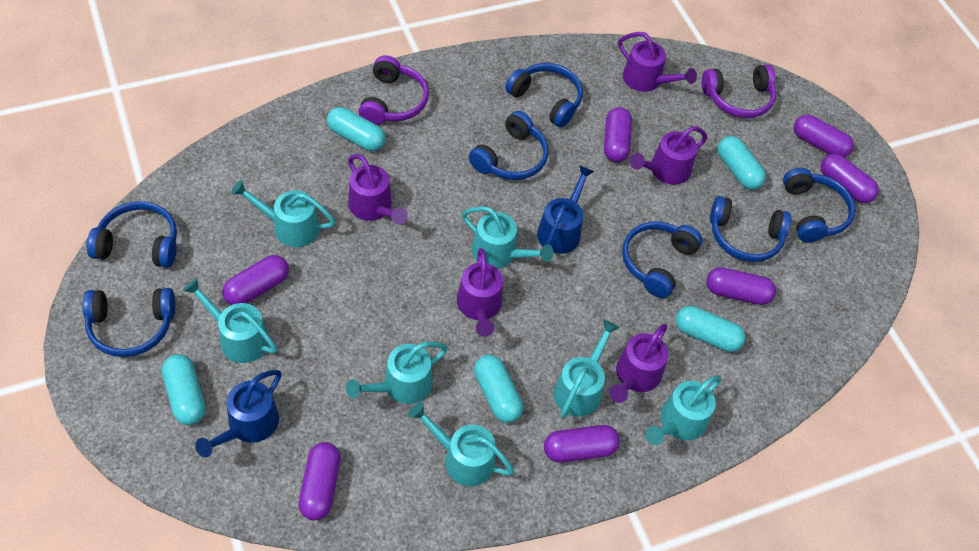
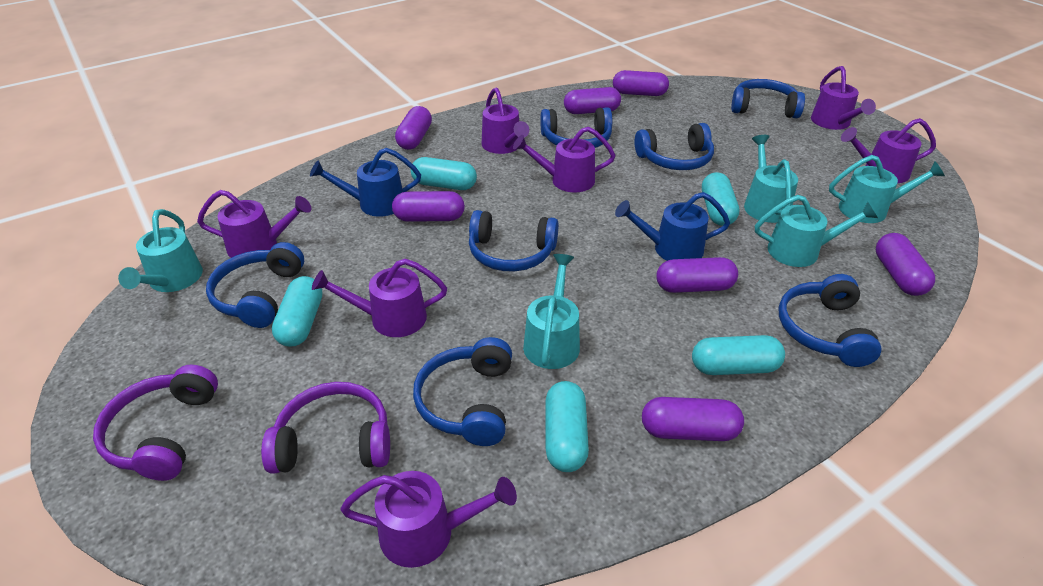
purple watering can: [348,154,407,224] [457,248,503,337] [609,324,668,403] [618,32,697,92] [630,126,707,185] = 5 -> [197,190,312,258] [312,258,447,337] [340,471,517,568] [482,88,529,154] [513,127,616,192] [811,66,876,130] [841,118,936,183] = 7
turquoise watering can: [183,278,277,363] [231,180,335,247] [346,342,448,404] [408,402,514,486] [462,206,554,268] [553,320,620,418] [645,376,721,445] = 7 -> [118,209,203,292] [523,254,580,369] [744,135,798,223] [755,195,878,267] [829,155,945,223] = 5

